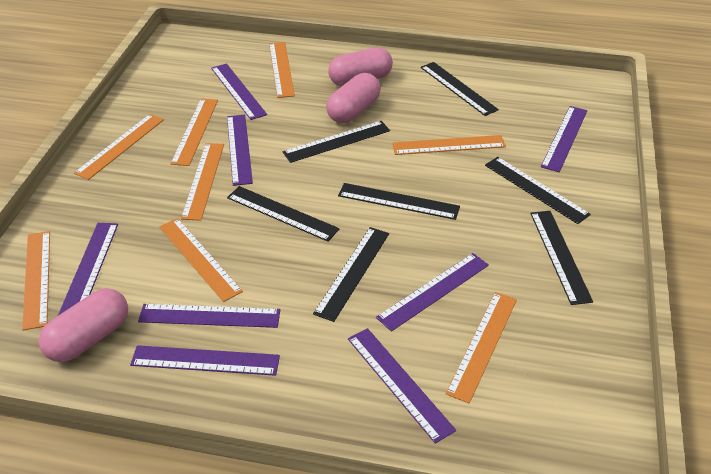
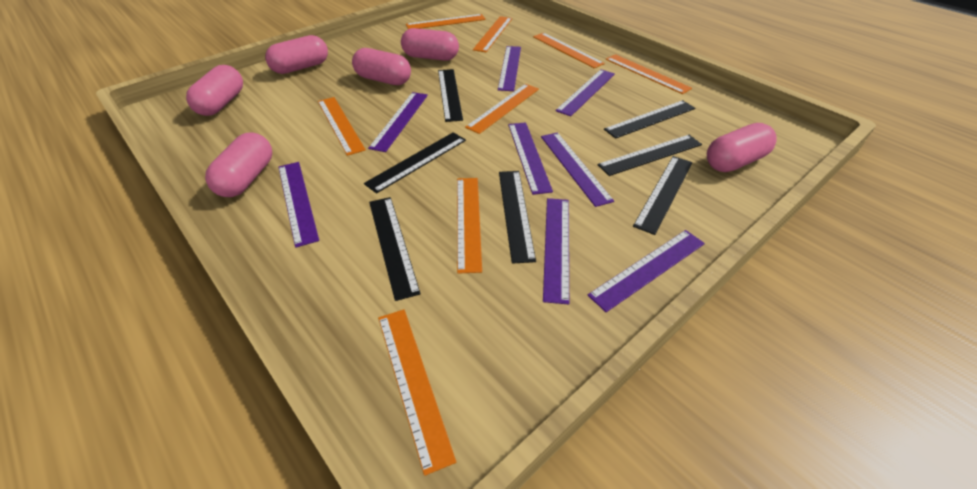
pink capsule: [39,288,128,362] [326,73,381,123] [328,48,393,86] = 3 -> [186,65,243,116] [205,132,272,197] [265,35,328,74] [352,48,411,85] [401,28,459,61] [707,123,777,172] = 6

